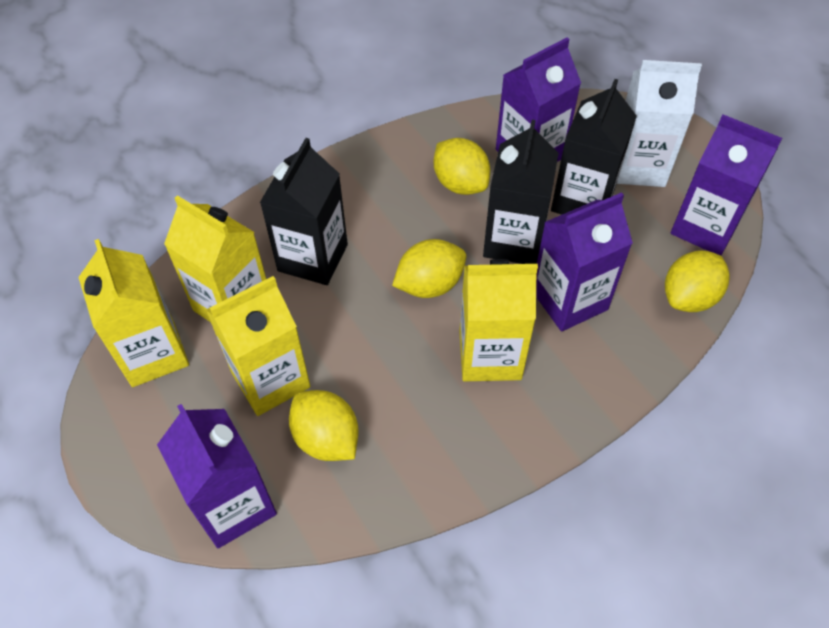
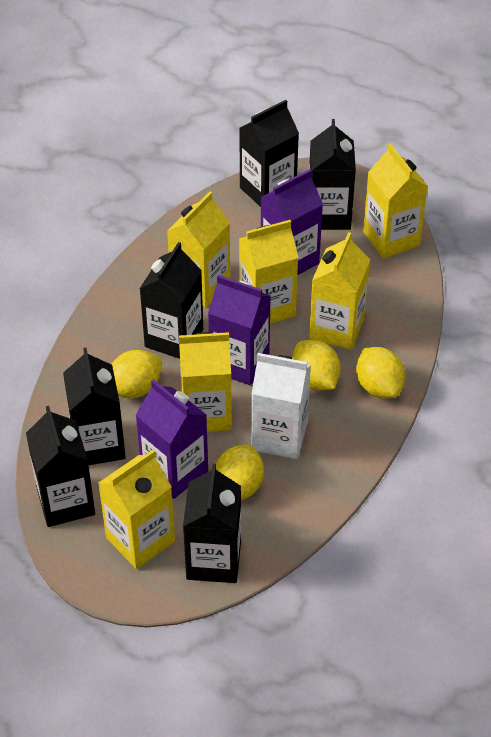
black carton: [260,138,348,285] [483,120,559,264] [551,79,637,215] = 3 -> [26,406,95,527] [63,348,126,465] [140,242,203,359] [183,464,241,583] [240,100,299,207] [309,119,356,230] = 6
purple carton: [157,404,277,548] [496,37,581,162] [536,192,633,332] [671,114,782,256] = 4 -> [136,379,208,499] [208,275,271,385] [261,169,323,275] = 3
yellow carton: [78,239,189,387] [164,195,266,322] [206,276,311,416] [459,259,538,382] = 4 -> [98,450,175,569] [167,192,230,308] [179,332,232,432] [239,220,299,324] [309,232,370,350] [363,143,428,259] = 6

